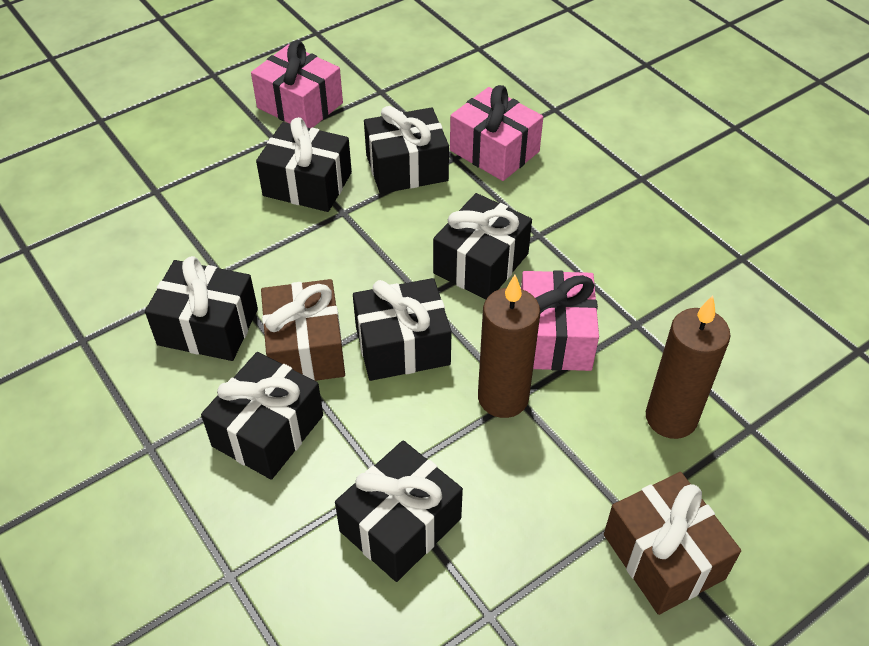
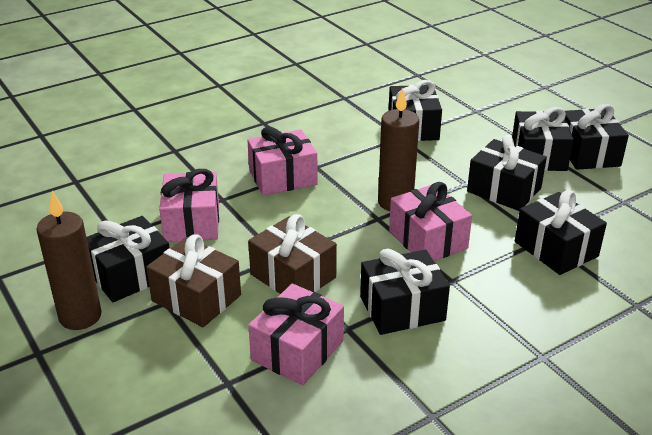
pink gift: [251,41,343,128] [450,85,543,181] [521,270,599,371] = 3 -> [159,169,219,242] [247,126,318,196] [248,283,344,385] [389,182,472,261] = 4

